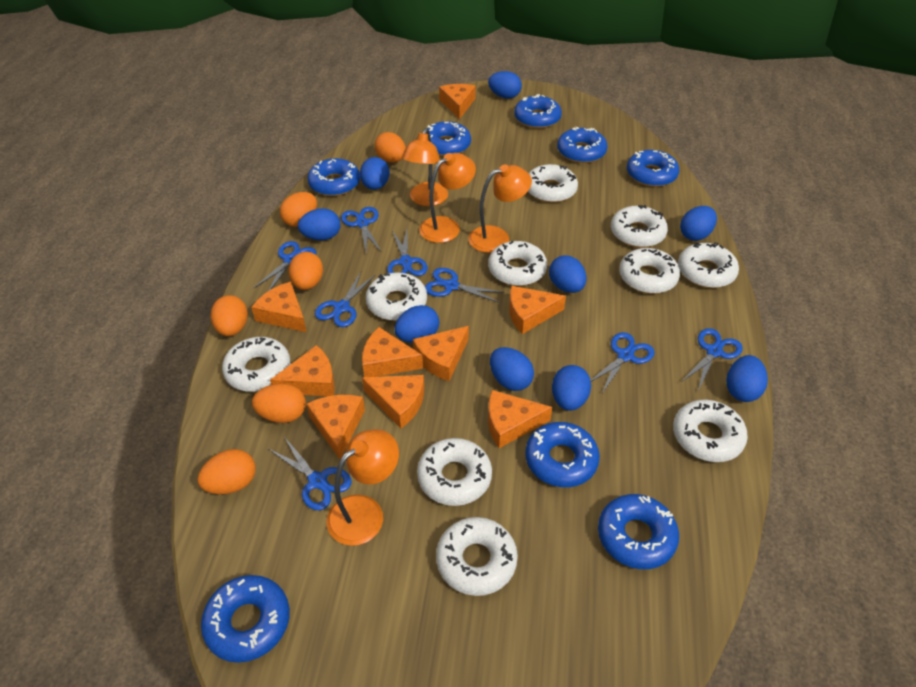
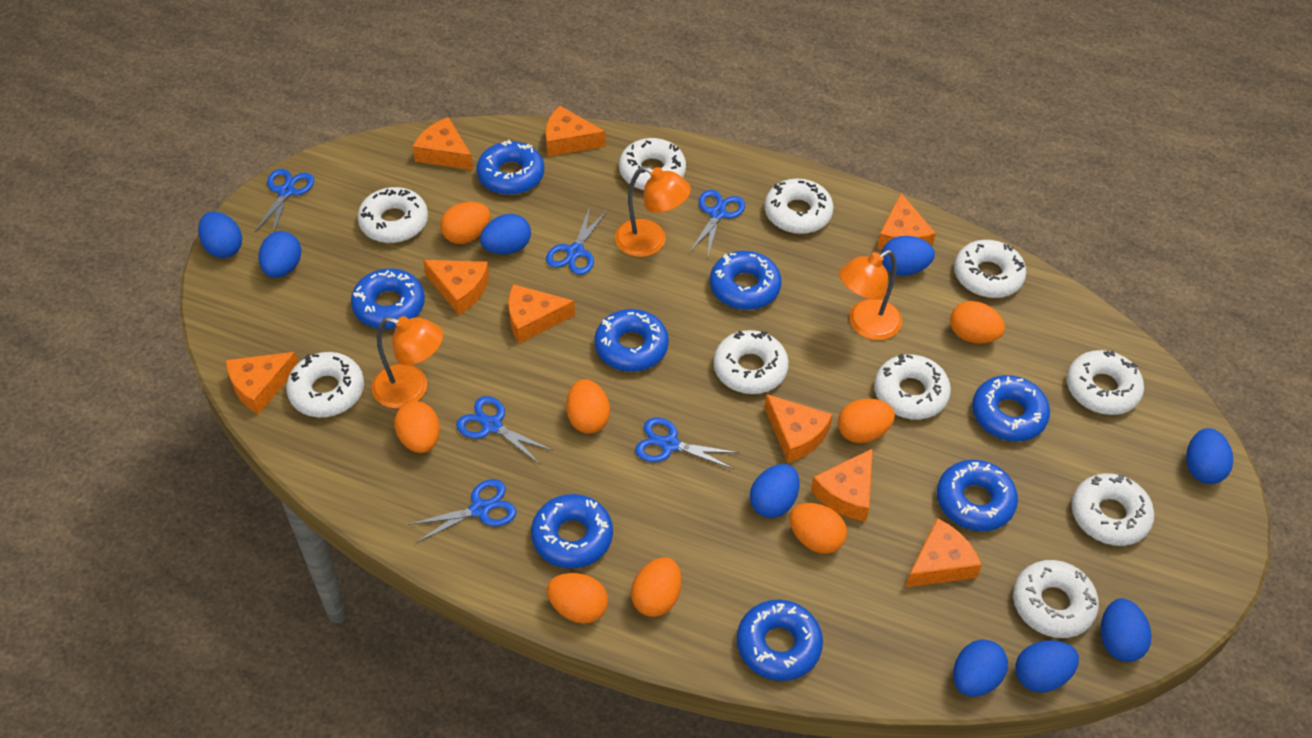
blue scissors: [253,241,317,291] [269,437,351,510] [315,272,376,327] [341,207,381,252] [387,229,428,276] [425,268,505,303] [590,332,655,395] [681,328,743,391] = 8 -> [254,169,314,233] [408,479,517,543] [456,396,553,464] [546,207,607,275] [635,417,740,469] [690,190,745,257] = 6
orange egg: [198,449,256,494] [211,295,248,336] [252,383,306,423] [280,192,317,227] [289,252,323,290] [374,132,406,162] = 6 -> [394,401,440,453] [440,202,490,244] [547,573,608,624] [566,379,610,433] [631,557,681,617] [789,503,847,554] [838,399,895,443] [950,301,1005,344] = 8
orange lamp: [327,429,399,546] [402,128,448,206] [419,153,476,243] [469,164,532,253] = 4 -> [372,316,443,409] [615,166,691,257] [839,250,902,340] = 3

